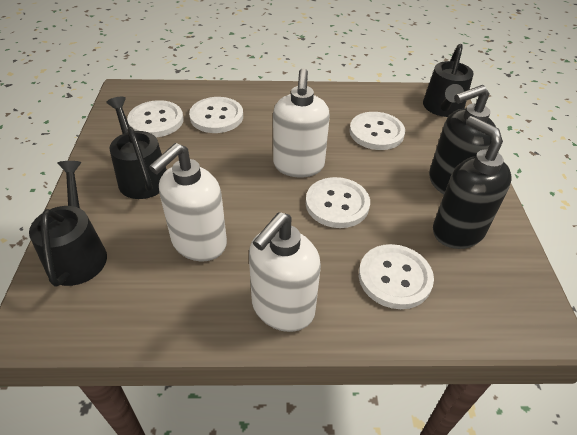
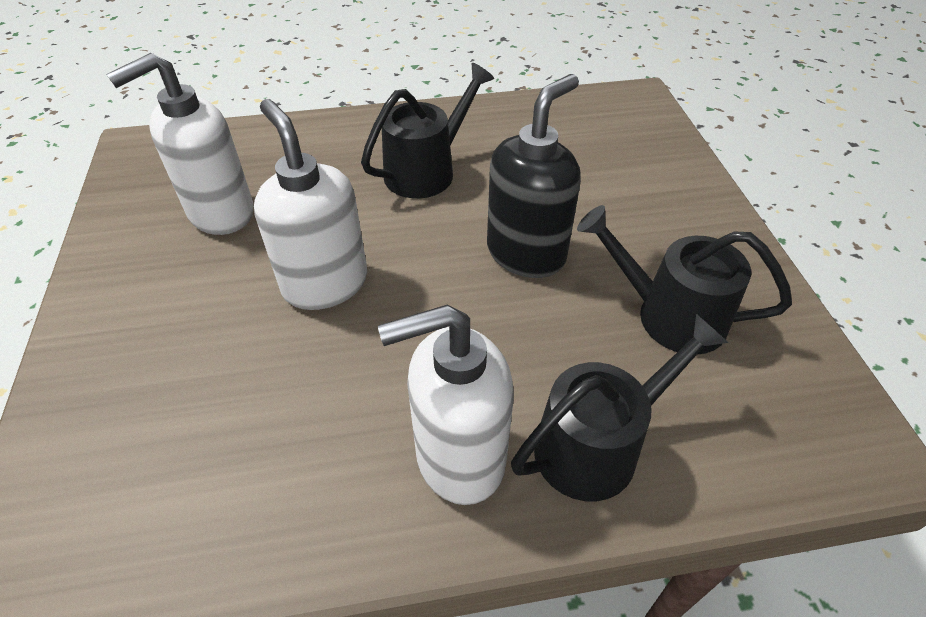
black soap dispenser: [429,85,496,194] [433,116,512,249] = 2 -> [487,74,581,278] = 1
white button: [127,100,183,137] [189,97,243,133] [306,177,370,228] [349,112,405,150] [359,244,434,309] = 5 -> none = 0

